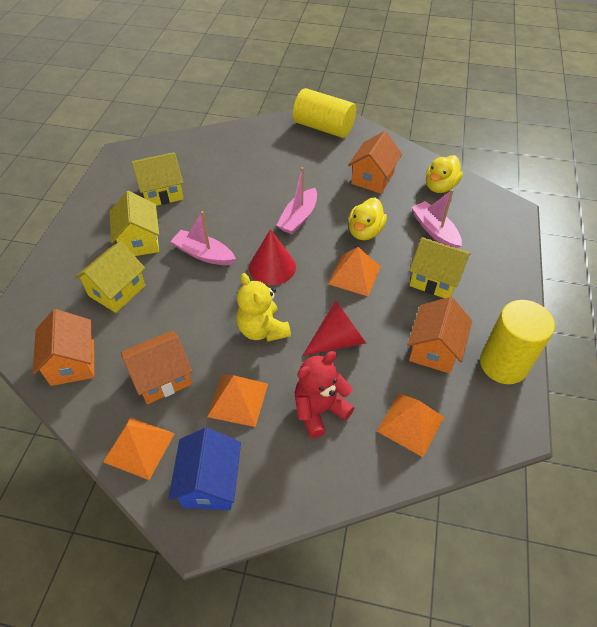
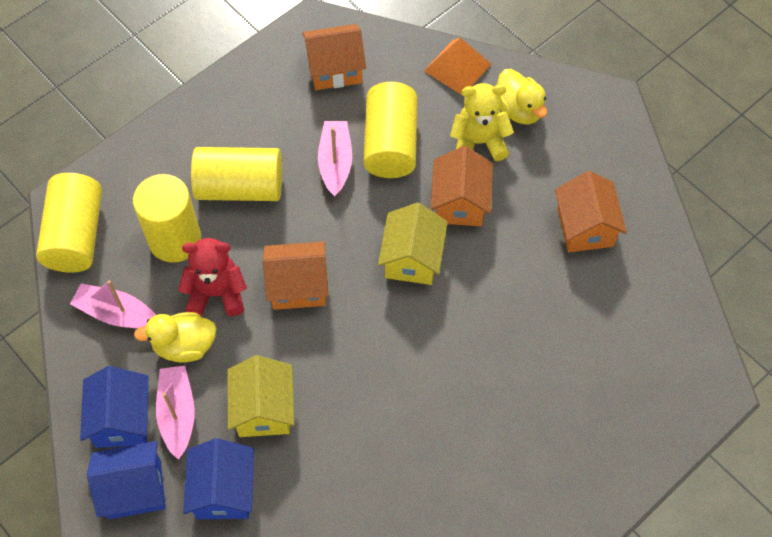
blue house: [168,428,241,510] = 1 -> [80,366,148,448] [87,441,166,519] [183,438,254,519] = 3
orange pyramid: [103,417,175,480] [207,375,268,427] [328,247,381,296] [377,393,444,457] = 4 -> [424,38,491,96] = 1
red cone: [249,229,296,285] [302,300,366,356] = 2 -> none = 0
yellow cylinder: [293,88,356,138] [480,300,555,384] = 2 -> [36,173,102,273] [133,174,201,263] [191,147,282,201] [363,82,417,178] = 4
yellow house: [74,241,145,313] [110,191,159,256] [132,152,184,206] [409,237,471,298] = 4 -> [227,355,294,437] [378,203,447,285] = 2

